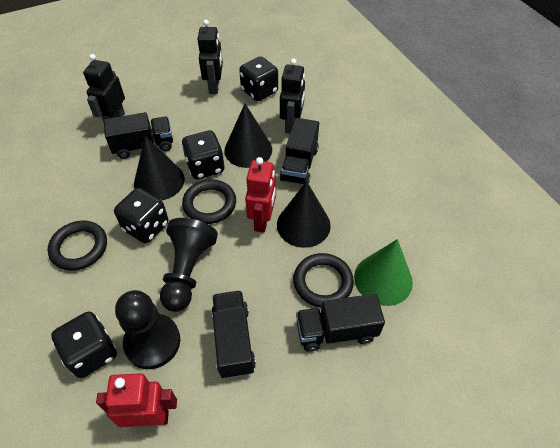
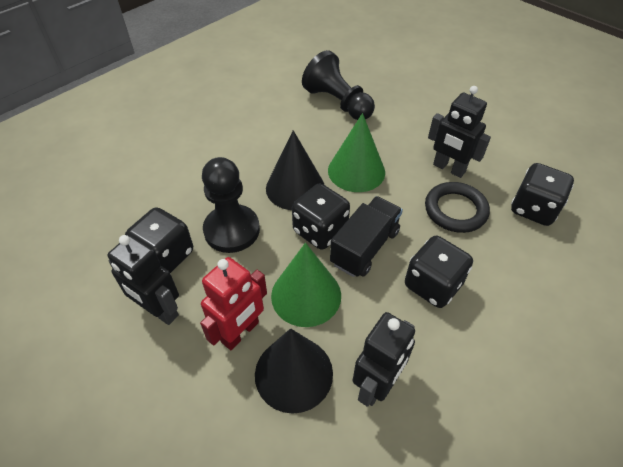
black cone: [134,135,185,201] [225,104,272,168] [277,181,331,248] = 3 -> [255,328,333,413] [266,130,324,210] = 2
black ring: [48,221,107,271] [182,179,236,224] [293,253,354,308] = 3 -> [425,182,490,233] = 1
black truck: [104,112,173,159] [211,290,256,378] [280,118,319,184] [296,294,385,352] = 4 -> [330,196,403,277] = 1
green cone: [354,239,413,306] = 1 -> [271,243,341,327] [328,113,385,192] = 2
red robot: [96,373,177,427] [245,157,276,232] = 2 -> [200,257,267,350] = 1

